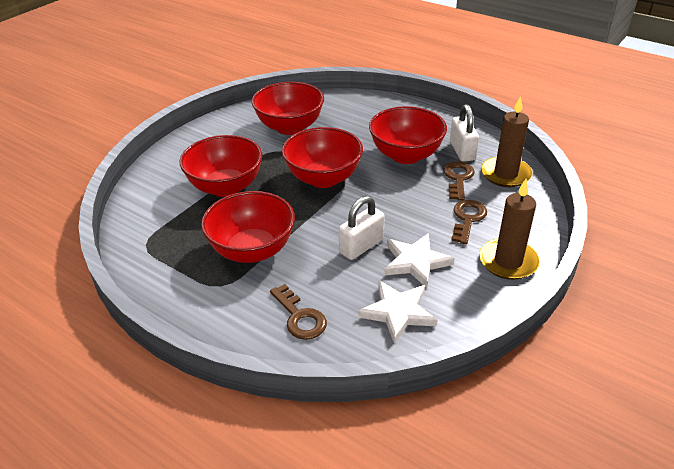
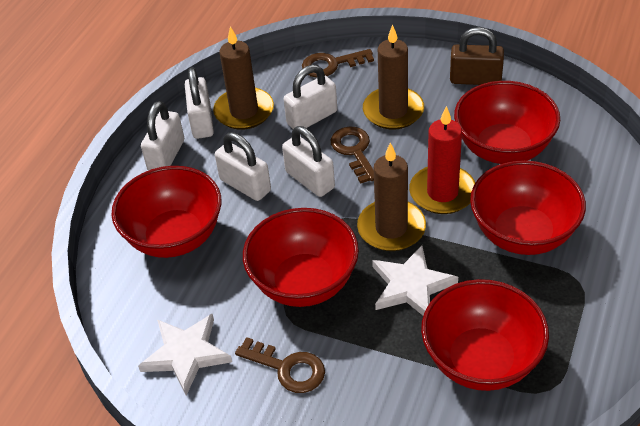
brown candle: [479,179,540,280] [481,96,532,187] = 2 -> [213,26,274,130] [357,142,426,251] [363,24,424,130] = 3
brown padlock: none = 0 -> [450,27,504,85] = 1
red candle: none = 0 -> [409,106,475,214] = 1
white padlock: [339,196,385,260] [450,104,479,162] = 2 -> [141,101,184,171] [185,67,214,139] [215,132,271,201] [282,126,335,197] [284,65,337,129] = 5

